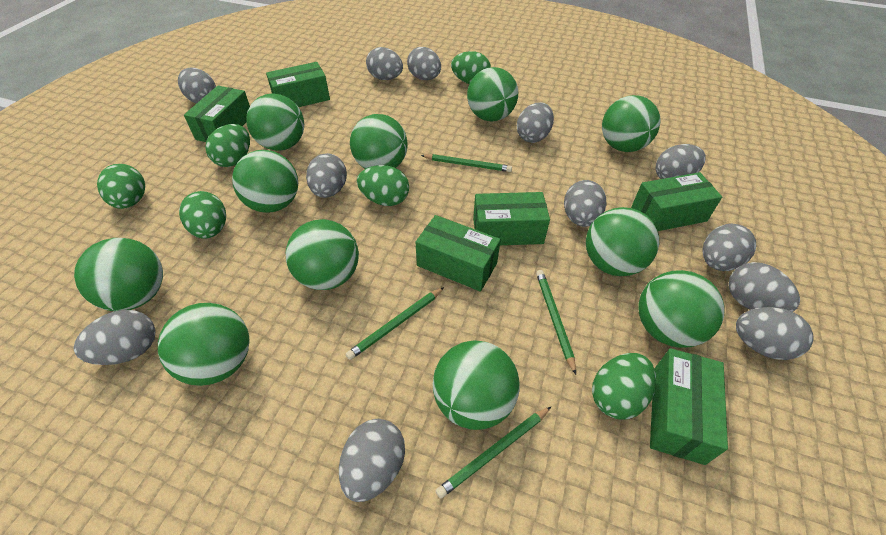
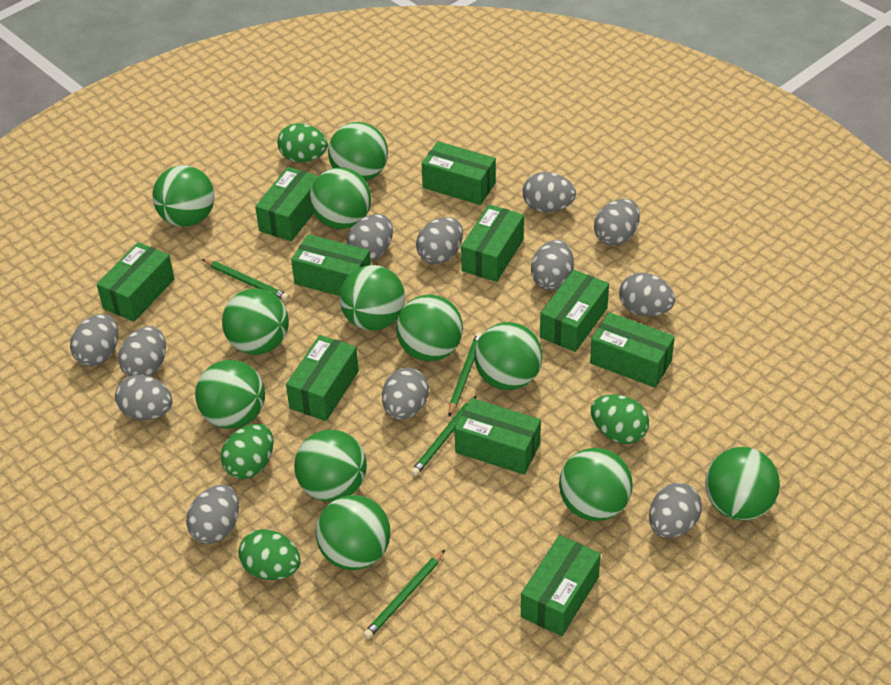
green ball: [74,238,163,311] [158,303,249,386] [232,150,298,213] [246,94,304,151] [286,219,359,290] [350,114,407,169] [433,340,520,430] [467,67,518,121] [586,207,659,276] [602,95,660,152] [639,270,725,348] = 11 -> [152,165,215,227] [195,360,265,429] [222,288,289,355] [294,430,367,502] [310,167,371,229] [316,495,390,570] [328,122,388,181] [340,265,405,331] [396,294,463,361] [474,322,542,390] [559,448,633,521] [705,447,780,521] = 12
green box: [184,86,250,142] [266,62,330,107] [416,215,501,292] [473,192,550,245] [631,172,722,231] [650,348,728,465] = 6 -> [97,242,174,322] [255,167,318,241] [286,335,359,421] [291,234,371,296] [422,141,496,205] [455,398,541,475] [461,204,524,282] [521,535,601,636] [540,270,609,352] [590,312,675,388] = 10
green egg: [97,164,145,209] [179,191,226,239] [205,124,250,167] [357,165,409,206] [451,51,491,84] [592,353,656,420] = 6 -> [221,424,274,479] [238,529,300,580] [277,123,328,162] [591,394,649,444] = 4

